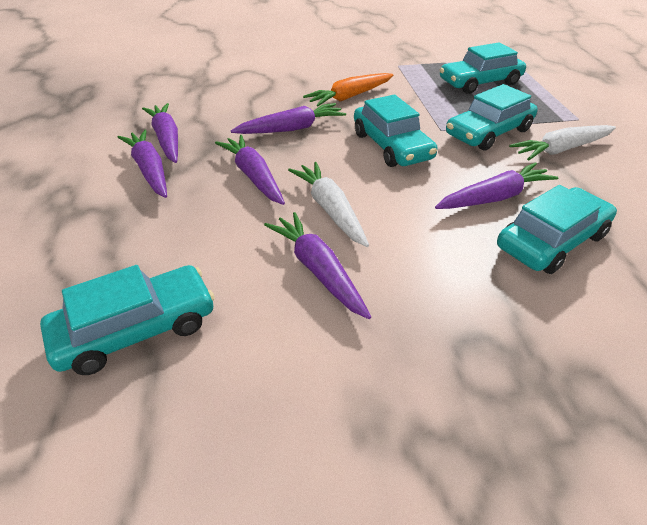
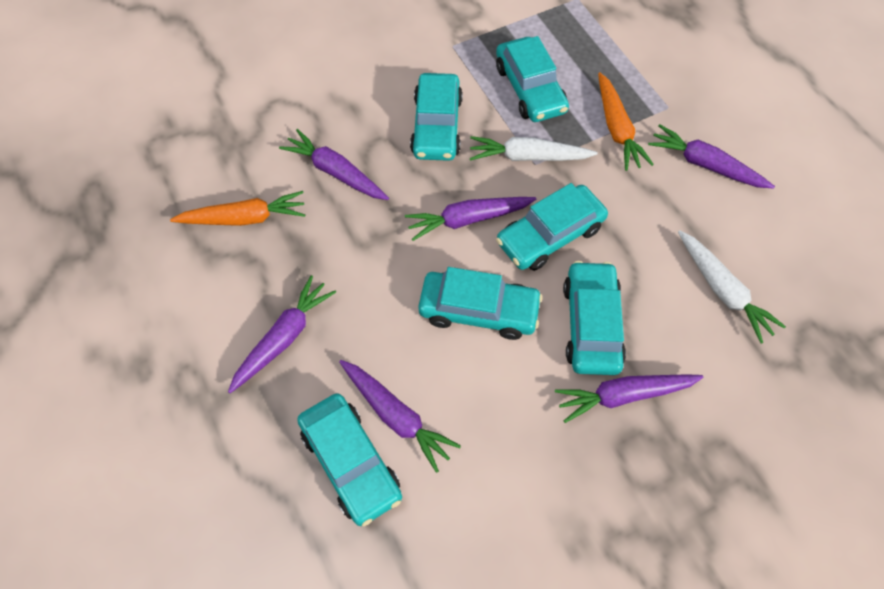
orange carrot: [303,73,393,107] = 1 -> [170,191,305,226] [598,72,654,171] = 2
turquoise car: [40,265,215,375] [354,95,438,167] [440,42,526,94] [446,84,538,151] [497,185,617,274] = 5 -> [297,393,402,526] [410,73,463,161] [418,267,543,340] [496,36,569,122] [496,183,608,271] [563,261,626,375] = 6

